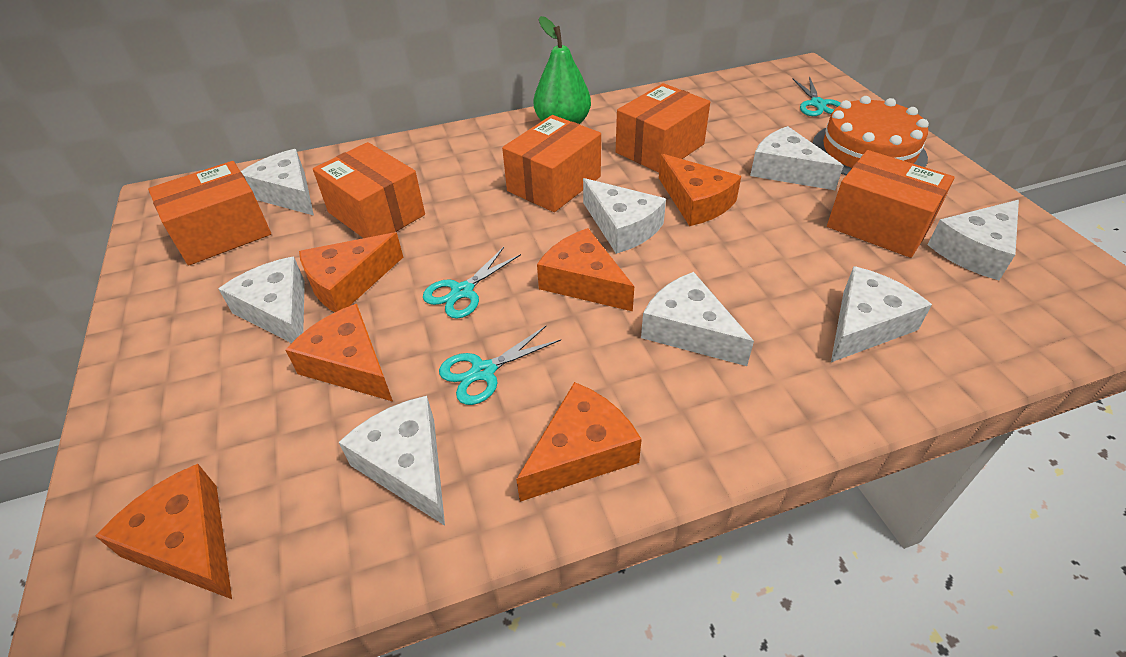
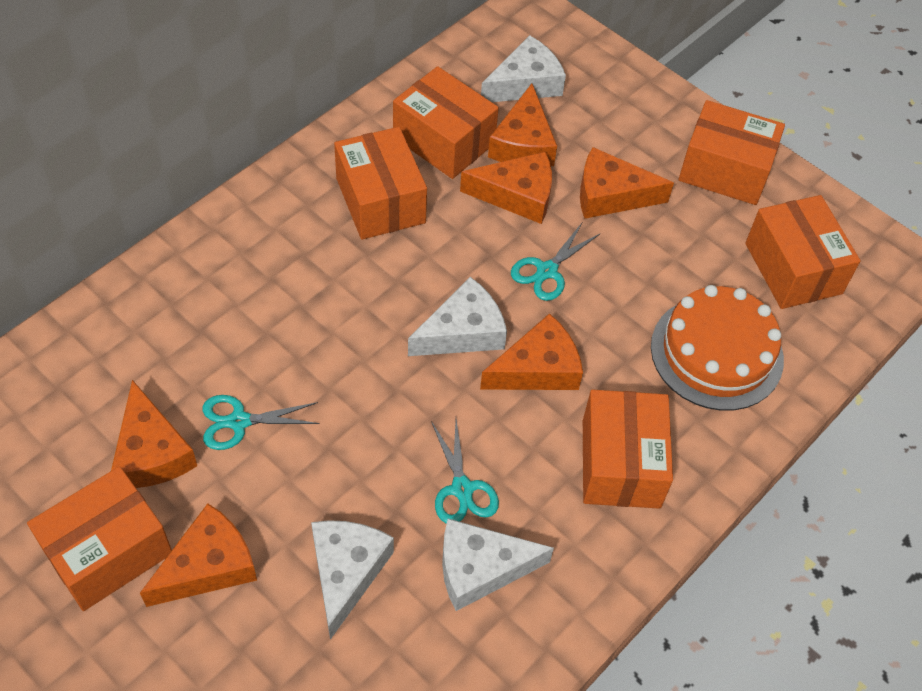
green pear: [534,16,591,124] = 1 -> none = 0
orange box: [148,161,271,265] [313,142,425,238] [502,115,601,212] [616,83,710,173] [827,150,955,258] = 5 -> [27,466,172,611] [334,127,427,240] [393,66,499,179] [583,390,673,509] [679,100,785,205] [745,195,860,309] = 6
white cheese: [219,257,305,343] [241,149,314,216] [339,396,445,526] [583,178,666,254] [641,272,754,366] [750,126,843,190] [831,266,932,362] [928,200,1019,280] = 8 -> [311,520,394,640] [408,277,507,356] [442,519,554,611] [481,35,566,102] = 4

